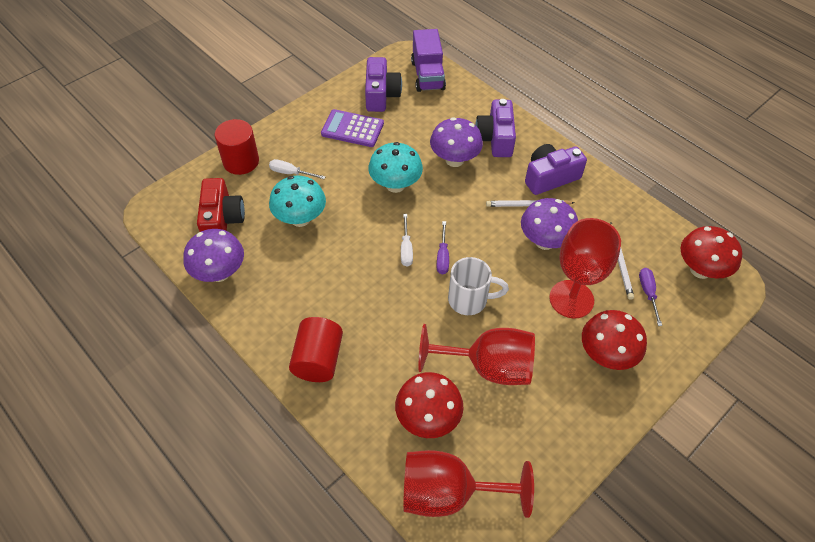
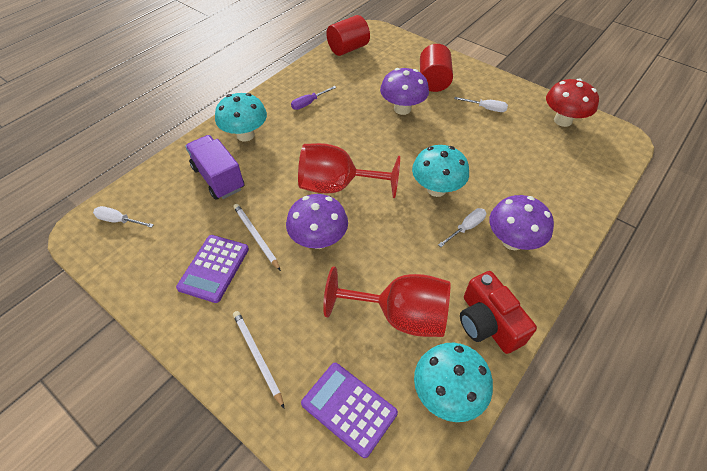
purple calculator: [321,109,384,147] = 1 -> [176,235,249,303] [301,363,398,458] = 2
purple camera: [365,57,402,112] [475,99,516,157] [525,144,587,195] = 3 -> none = 0
purple screwdriver: [437,221,449,274] [639,268,662,326] = 2 -> [291,86,336,110] = 1
red goblet: [403,450,534,518] [418,324,535,385] [549,218,621,318] = 3 -> [298,143,400,198] [323,266,450,337] = 2
red mushroom: [395,372,464,438] [582,310,647,370] [681,226,742,279] = 3 -> [546,79,599,127] = 1
turquoise mushroom: [269,176,326,227] [368,142,423,193] = 2 -> [215,93,267,141] [412,145,469,197] [414,343,493,422] = 3
white mug: [448,257,509,315] = 1 -> none = 0
white screwdriver: [269,159,326,179] [401,214,413,266] = 2 -> [93,206,154,228] [438,208,487,247] [454,97,508,112] = 3

